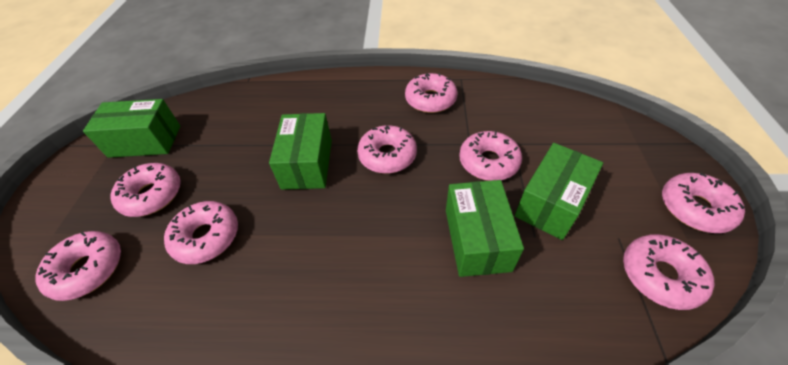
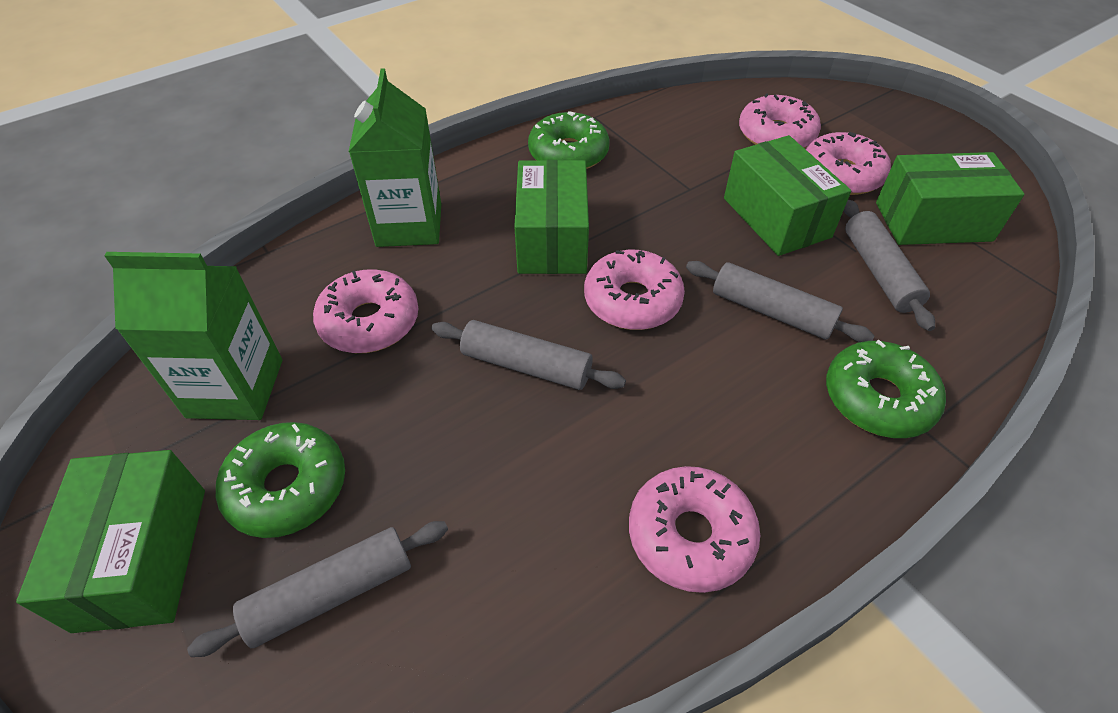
green carton: none = 0 -> [104,252,282,420] [349,68,441,247] = 2
green donut: none = 0 -> [216,422,345,538] [528,111,609,169] [826,340,946,438] = 3
grey rolling pin: none = 0 -> [187,521,448,657] [432,320,626,390] [686,261,875,342] [844,199,935,331] = 4
pink donut: [35,231,121,301] [110,163,181,217] [164,201,238,264] [357,125,417,174] [405,73,458,113] [459,131,522,181] [623,234,714,310] [662,173,745,233] = 8 -> [313,269,418,353] [584,250,685,330] [629,466,760,593] [739,93,821,148] [806,132,891,195] = 5

